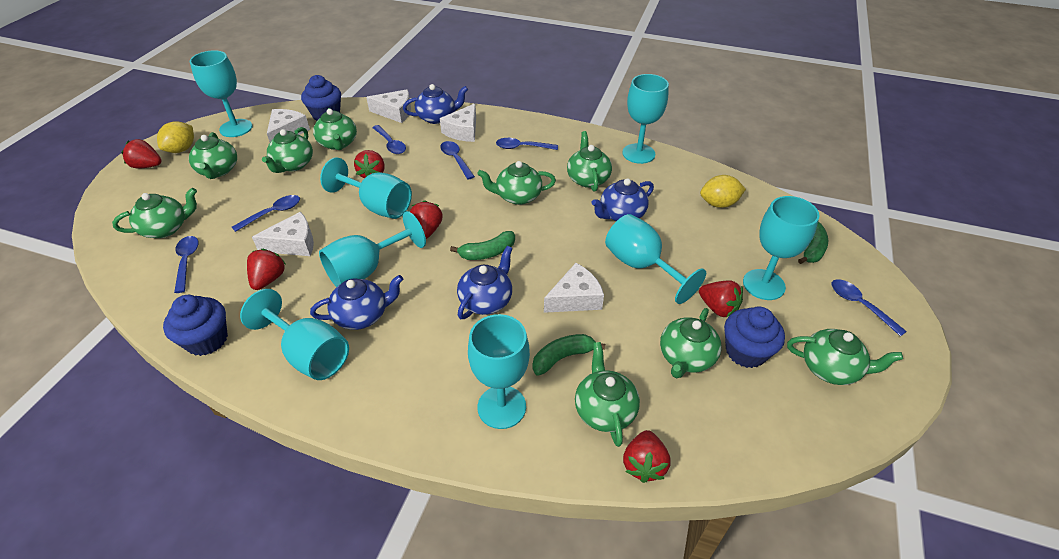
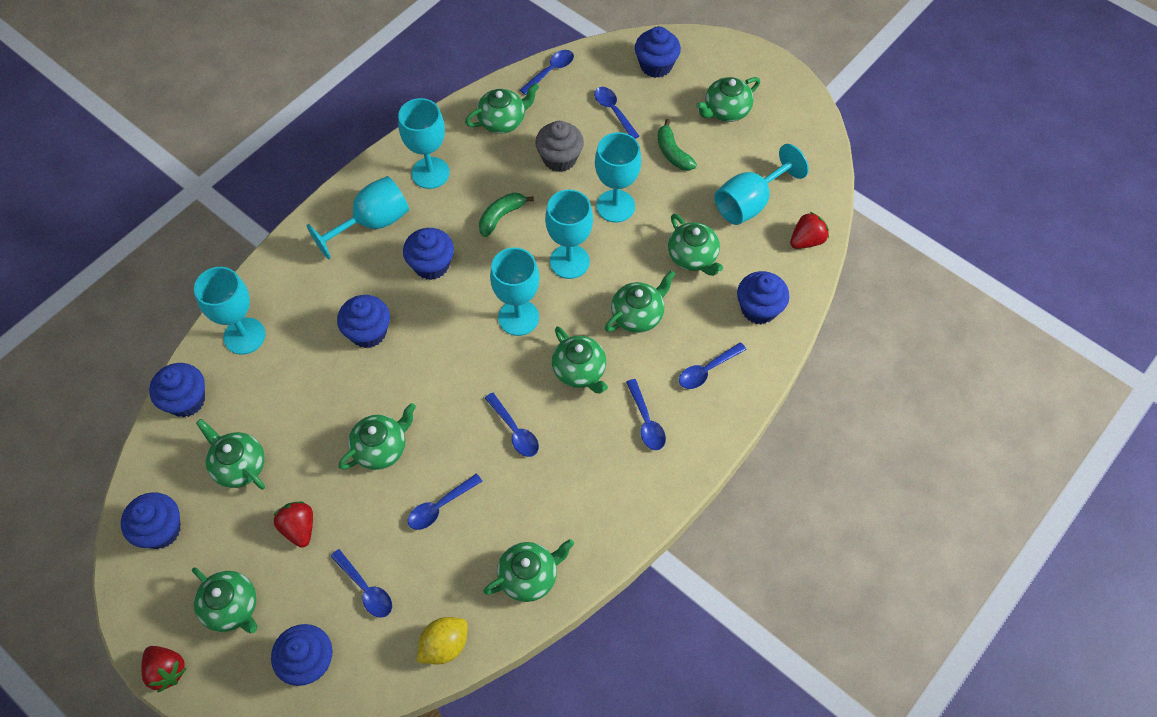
blue cupcake: [163,295,228,356] [301,75,341,121] [724,306,785,368] = 3 -> [121,492,181,549] [149,363,205,417] [271,624,332,686] [337,295,390,348] [403,228,454,280] [635,26,681,78] [737,271,789,324] = 7
blue spoon: [174,236,199,293] [232,195,300,232] [372,125,406,154] [440,141,475,179] [496,138,558,150] [832,279,907,337] = 6 -> [330,549,392,618] [408,474,483,530] [485,393,539,457] [520,50,574,95] [594,87,639,139] [626,379,666,450] [679,342,746,389] = 7
blue teapot: [310,275,403,330] [403,84,468,124] [457,246,513,319] [591,178,654,221] = 4 -> none = 0
green banana: [450,231,515,260] [532,334,605,376] [798,222,828,264] = 3 -> [479,192,534,237] [658,119,697,171] = 2
grey cupcake: none = 0 -> [535,121,584,172] = 1
red strawberry: [121,139,162,169] [247,249,286,290] [354,150,385,178] [410,201,443,239] [623,430,671,483] [699,280,743,317] = 6 -> [141,646,187,692] [273,501,313,547] [790,211,829,249] = 3
turquoise goblet: [190,50,253,137] [240,289,349,380] [319,211,426,287] [320,157,412,219] [468,314,530,429] [605,214,706,304] [622,74,669,164] [743,196,819,300] = 8 -> [194,267,266,355] [307,176,409,259] [398,98,450,189] [490,247,540,336] [545,189,593,279] [595,132,641,223] [714,144,809,225] = 7
white cheese: [252,212,314,256] [267,109,310,142] [366,89,411,123] [440,104,476,142] [544,263,604,313] = 5 -> none = 0
yellow lemon: [157,121,194,153] [700,175,746,208] = 2 -> [417,617,468,665] = 1

